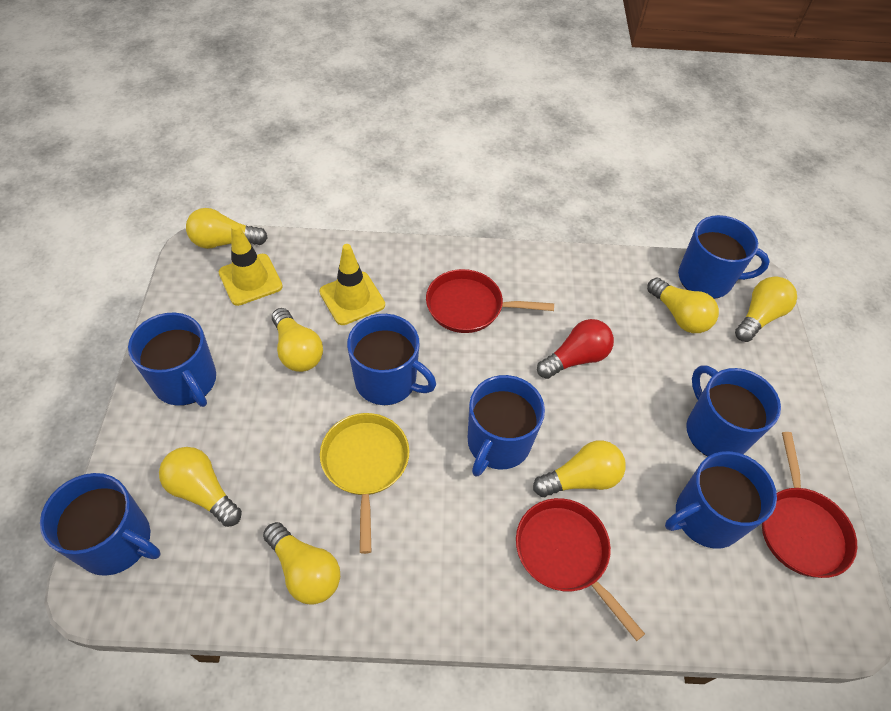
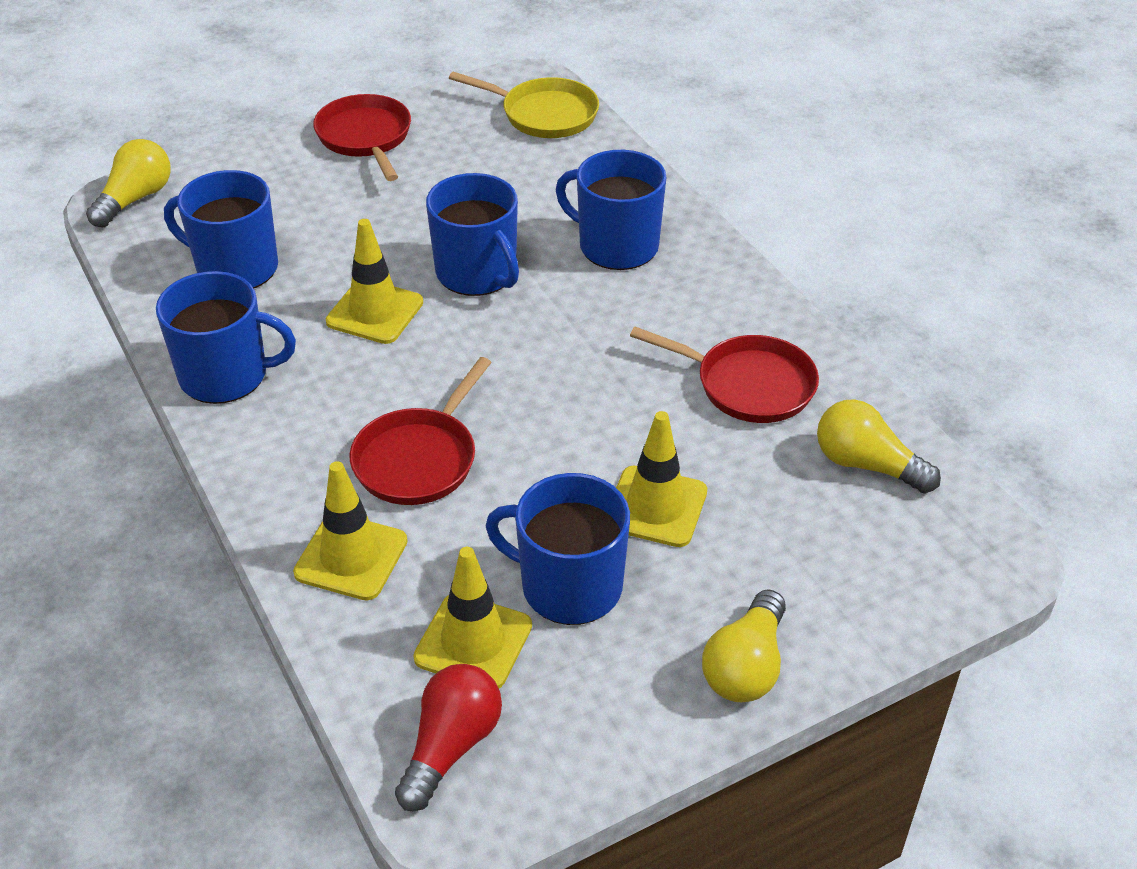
blue mug: [40,473,160,576] [128,313,216,407] [347,314,436,405] [468,375,545,477] [665,451,777,549] [678,215,770,299] [686,365,781,456] = 7 -> [156,271,296,404] [164,170,278,288] [426,173,519,296] [486,473,630,625] [555,150,666,270] = 5
yellow light bulb: [159,447,242,527] [186,208,268,249] [263,522,340,605] [272,308,323,372] [533,440,626,497] [647,277,719,333] [735,276,797,342] = 7 -> [86,139,171,228] [702,589,786,702] [817,399,941,493] = 3
yellow traffic cone: [218,224,283,306] [320,244,385,325] = 2 -> [293,461,407,600] [326,219,423,344] [413,547,532,688] [616,411,707,547] = 4

